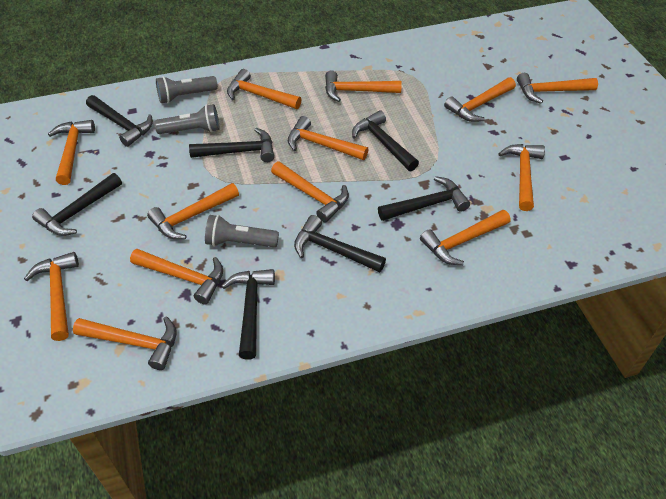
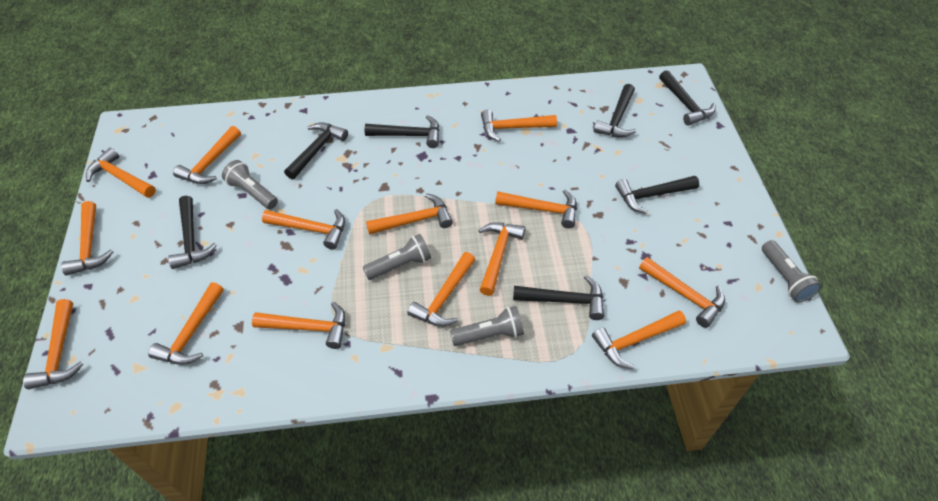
grey flashlight: [154,104,219,134] [156,76,218,103] [205,215,279,247] = 3 -> [222,160,278,209] [363,234,431,280] [450,306,524,346] [762,240,821,302] = 4
orange hammer: [24,252,79,341] [48,120,95,185] [73,317,176,370] [130,249,223,304] [147,183,239,239] [227,69,302,109] [271,162,349,223] [288,116,369,160] [325,70,402,102] [420,210,510,265] [444,77,516,122] [498,144,545,211] [517,73,598,104] = 13 -> [23,299,83,389] [61,201,113,276] [86,148,156,198] [148,282,224,365] [173,126,241,184] [252,301,346,349] [262,209,345,250] [366,193,453,235] [407,252,475,327] [478,222,525,296] [481,110,557,142] [495,190,577,228] [592,311,686,369] [639,257,725,328] = 14

